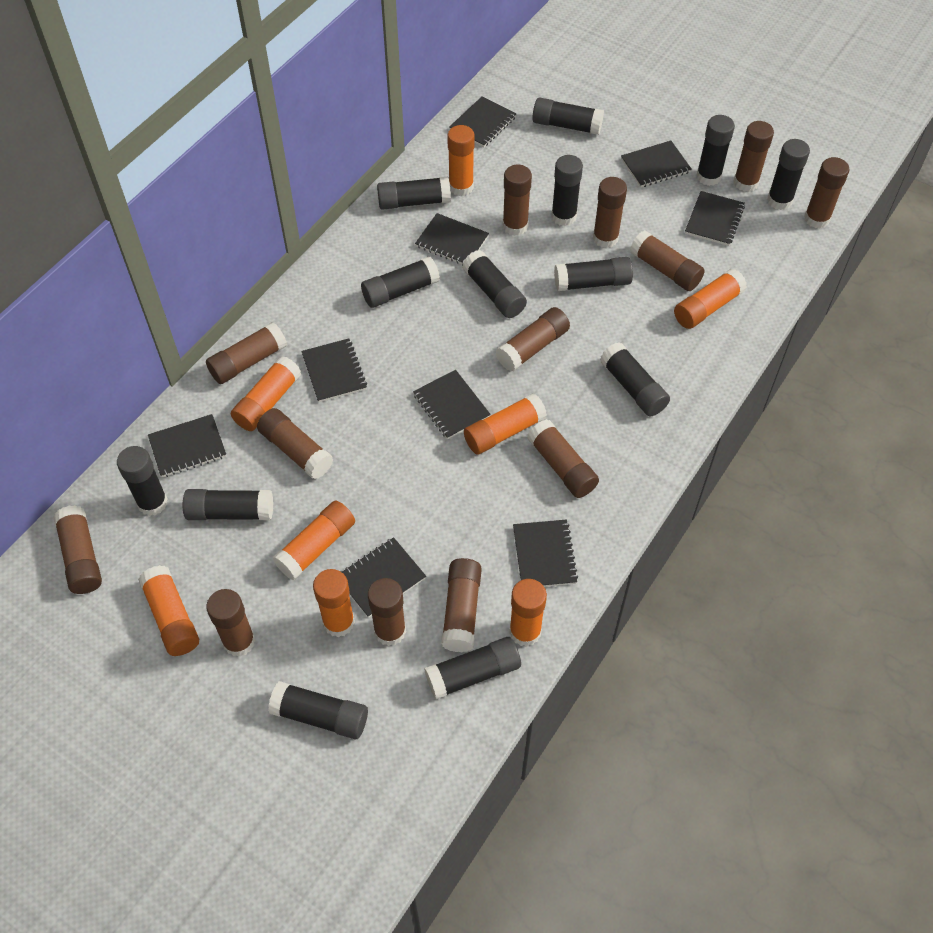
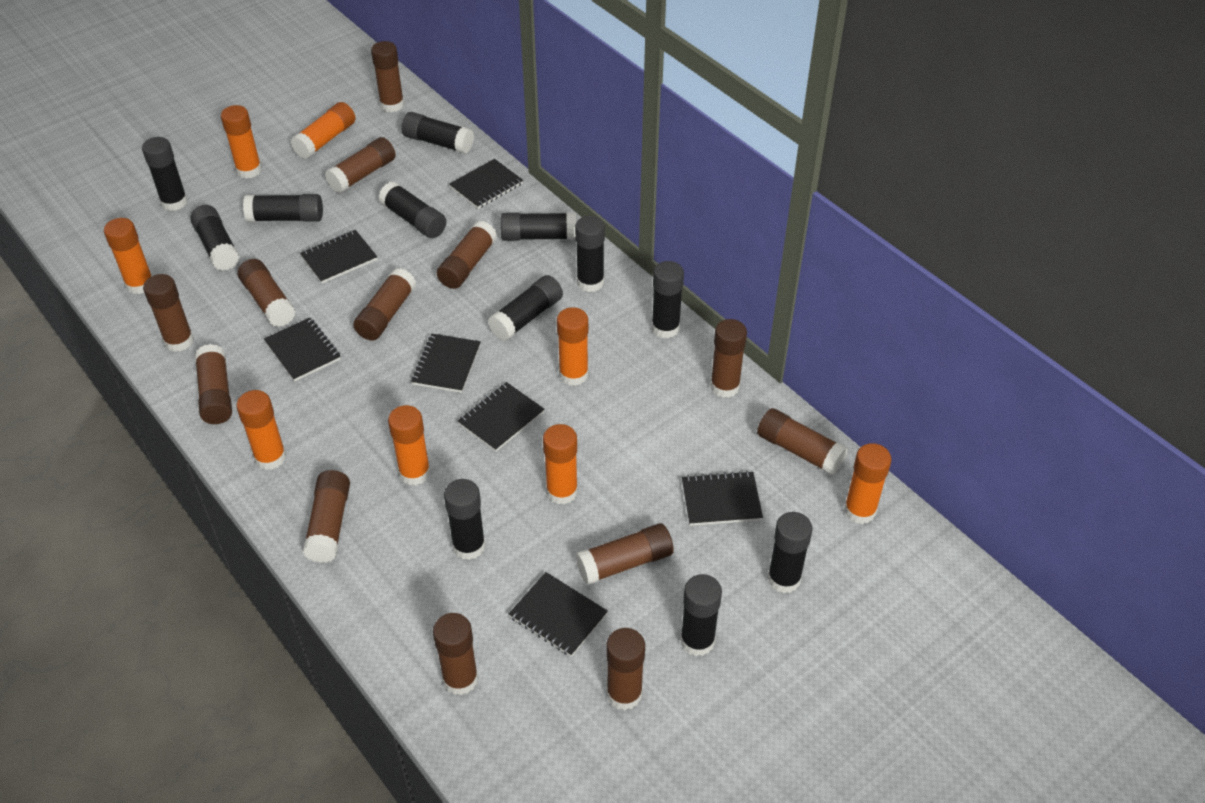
black glue stick: [117,446,168,516] [183,489,273,520] [268,681,368,739] [361,257,440,308] [377,177,451,210] [424,637,521,700] [462,250,527,318] [532,97,604,135] [551,155,583,226] [554,257,633,291] [600,342,670,417] [696,115,735,186] [767,139,810,210] = 13 -> [142,137,188,211] [190,205,239,271] [243,194,323,222] [378,181,446,238] [401,112,474,154] [444,479,486,560] [488,275,563,341] [500,213,576,241] [575,216,605,292] [652,261,684,338] [680,574,722,656] [767,512,813,593] = 12
black notebook: [148,414,226,477] [301,338,367,402] [340,537,426,618] [413,370,491,439] [415,213,489,266] [449,97,516,147] [513,519,578,587] [621,140,692,188] [685,191,745,246] = 9 -> [264,317,341,381] [300,230,377,283] [411,333,481,393] [449,159,523,209] [458,382,545,452] [509,572,608,657] [682,471,763,526] = 7

